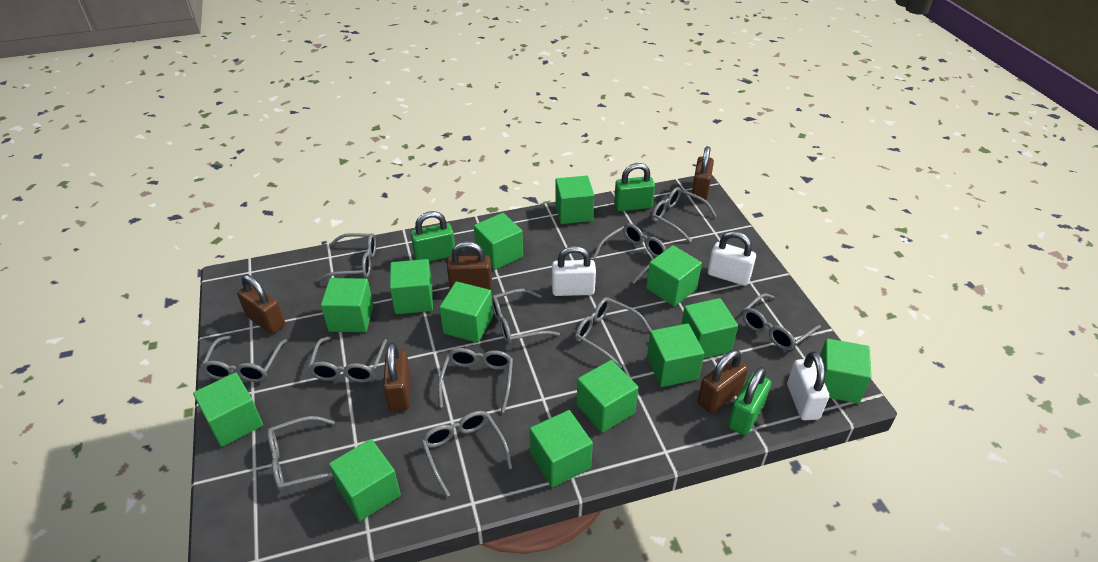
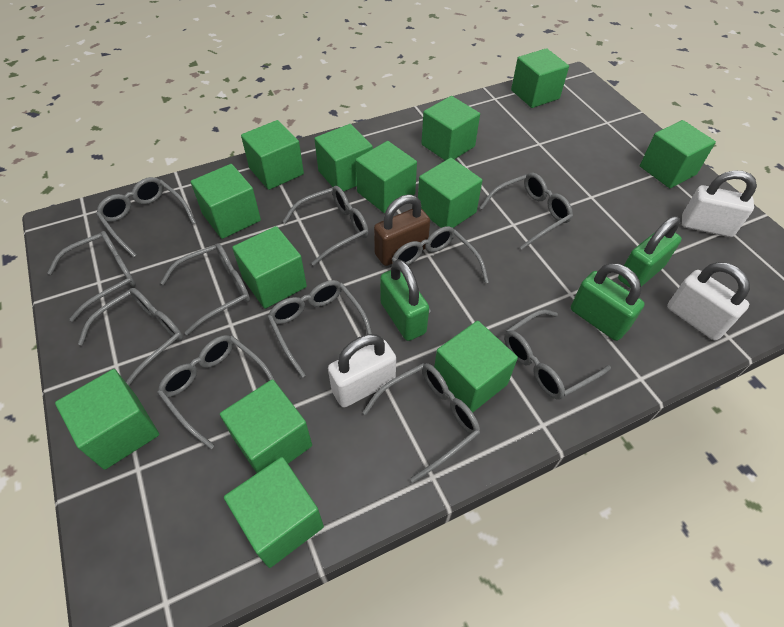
brown padlock: [237,275,285,334] [383,343,411,411] [447,241,492,290] [691,146,714,201] [698,350,748,413] = 5 -> [374,194,430,266] = 1

